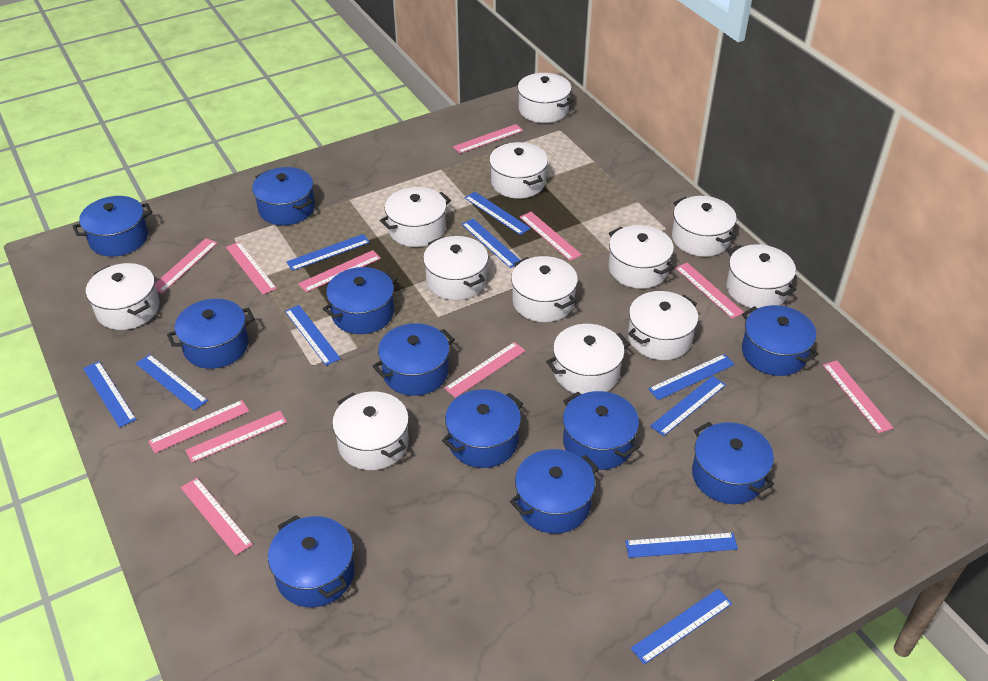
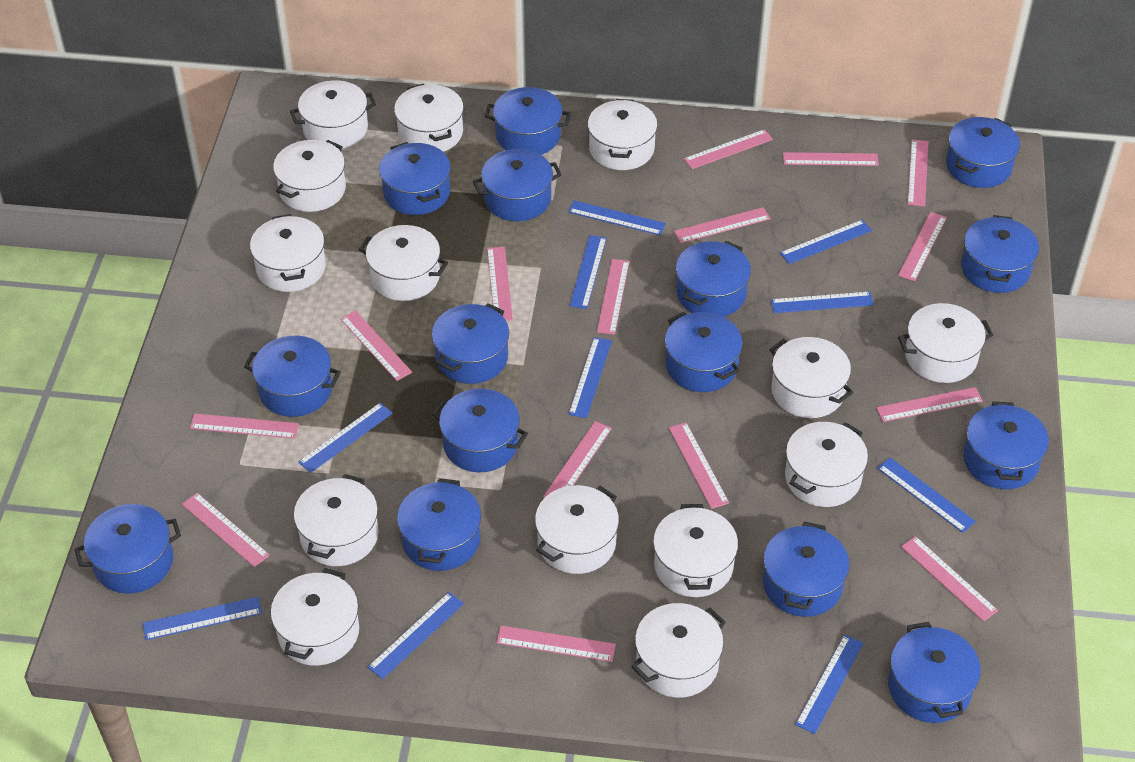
blue pot: [73,196,152,257] [167,299,255,369] [252,167,315,225] [268,515,355,607] [323,267,397,334] [373,323,455,396] [442,389,523,468] [510,449,599,534] [563,391,639,470] [692,422,774,504] [742,305,819,376] = 11 -> [74,504,181,594] [244,336,341,417] [379,142,451,215] [397,478,481,571] [432,303,509,384] [432,389,528,472] [473,149,562,221] [485,87,571,155] [665,312,743,392] [676,241,751,317] [763,522,850,617] [888,622,981,723] [946,117,1020,188] [961,215,1039,293] [963,402,1049,489] = 15
pink ruler: [148,400,249,453] [155,238,217,293] [181,478,253,555] [185,411,287,463] [226,242,277,295] [298,250,381,292] [444,342,526,398] [453,124,523,154] [520,212,582,261] [675,263,744,319] [823,360,893,433] = 11 -> [182,493,270,567] [190,413,299,439] [340,310,412,381] [487,247,513,321] [496,625,616,662] [543,421,612,498] [597,259,630,335] [669,422,729,509] [674,207,771,243] [684,129,773,169] [783,152,879,166] [876,387,983,422] [898,212,947,281] [901,536,998,622] [908,139,929,207] = 15
white pot: [86,263,160,330] [332,392,409,470] [380,187,451,247] [423,236,488,300] [489,142,548,198] [511,256,578,322] [516,73,574,123] [546,324,630,394] [609,225,674,289] [628,291,698,360] [672,196,737,257] [726,244,796,308] = 12 -> [250,214,326,292] [271,568,359,666] [273,140,346,212] [290,80,376,149] [294,474,379,566] [359,225,448,301] [394,84,464,152] [535,485,619,574] [588,99,658,170] [631,603,726,698] [653,504,738,597] [769,337,853,418] [785,422,868,507] [898,303,993,383] = 14

